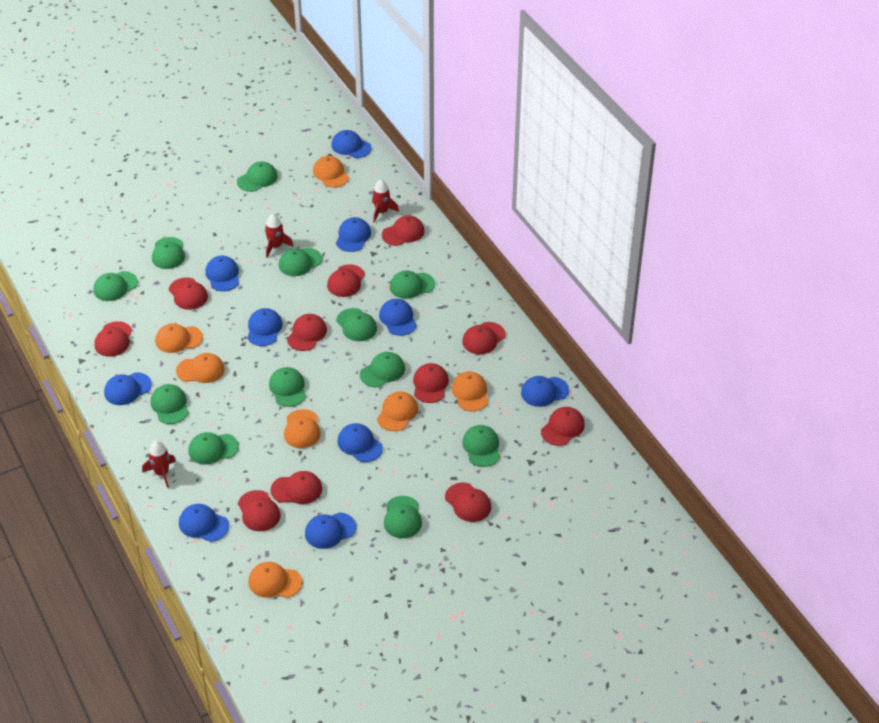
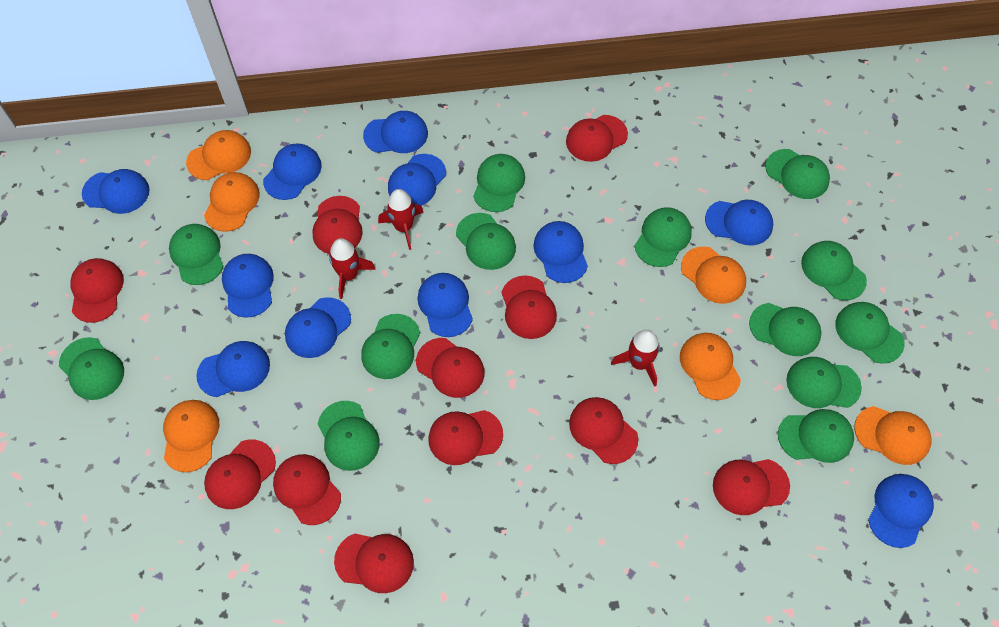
blue cap: [104,372,152,405] [179,504,229,542] [205,256,239,291] [247,308,282,346] [305,512,356,549] [331,130,372,158] [336,217,371,252] [337,423,383,462] [379,299,417,336] [521,376,569,407] = 10 -> [82,169,149,214] [196,341,270,397] [222,254,274,318] [263,143,322,200] [285,297,351,358] [363,111,428,153] [388,154,446,206] [417,273,473,337] [533,221,588,283] [705,200,773,245] [868,474,934,548] = 11
green cap: [93,271,138,301] [151,384,189,424] [152,237,185,269] [188,432,239,465] [237,161,278,192] [269,367,306,407] [279,248,322,276] [336,308,377,341] [360,352,405,387] [384,496,422,538] [390,270,435,299] [462,425,500,467] = 12 -> [59,337,124,400] [169,224,224,285] [318,401,380,471] [361,314,420,379] [456,213,516,270] [473,154,525,212] [634,207,692,267] [749,303,821,356] [765,149,830,199] [778,409,854,463] [787,357,862,408] [801,241,867,300] [835,302,905,364] = 13
orange cap: [155,323,203,353] [176,353,225,383] [248,562,302,598] [284,409,321,448] [313,156,349,188] [377,391,418,431] [452,371,488,411] = 7 -> [163,400,219,472] [186,130,251,180] [204,172,260,232] [680,333,741,400] [681,247,746,304] [854,406,932,465] = 6

